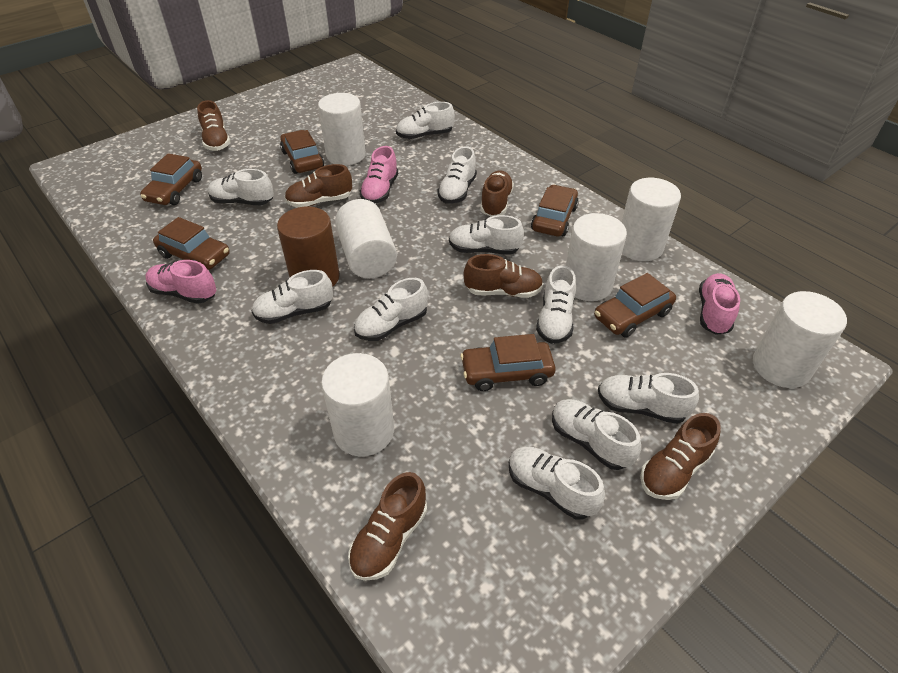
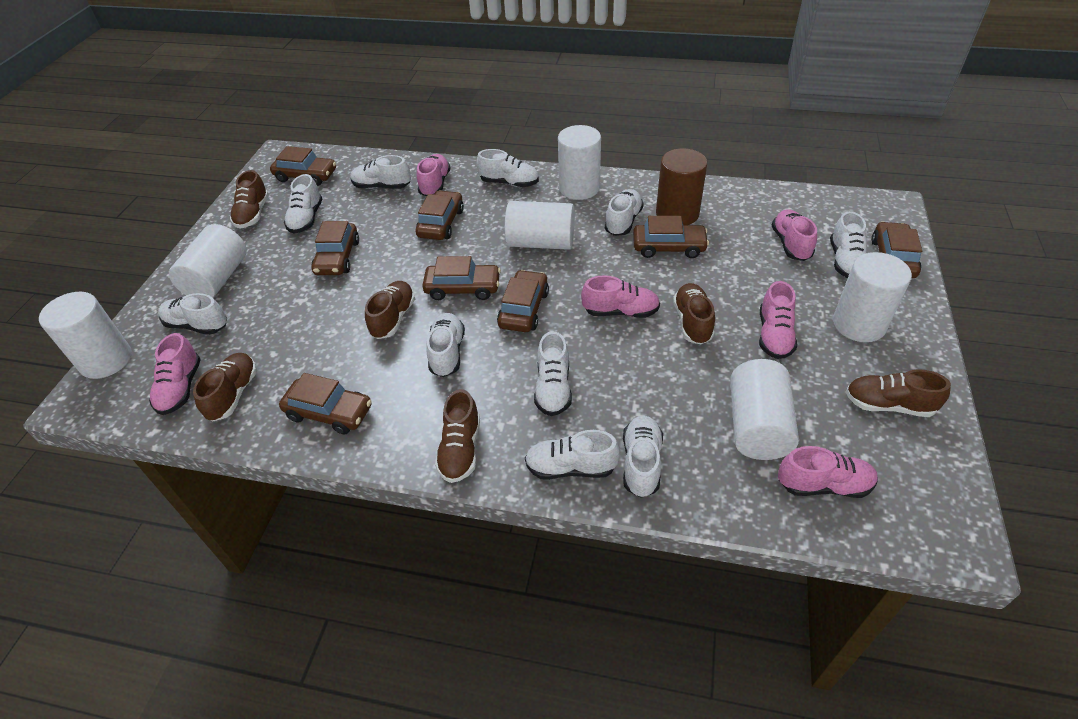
brown car: [140,153,202,205] [153,217,230,270] [280,130,324,174] [460,334,556,391] [531,185,579,236] [594,273,676,338] = 6 -> [270,146,336,186] [279,373,372,435] [312,221,359,275] [415,190,464,240] [422,256,501,300] [497,270,549,332] [633,216,709,258] [871,222,922,278] = 8
pink shoe: [146,260,216,304] [359,146,398,204] [699,273,740,335] = 3 -> [149,333,201,415] [417,154,451,196] [581,275,660,318] [759,281,797,359] [772,209,817,261] [778,446,878,498] = 6

